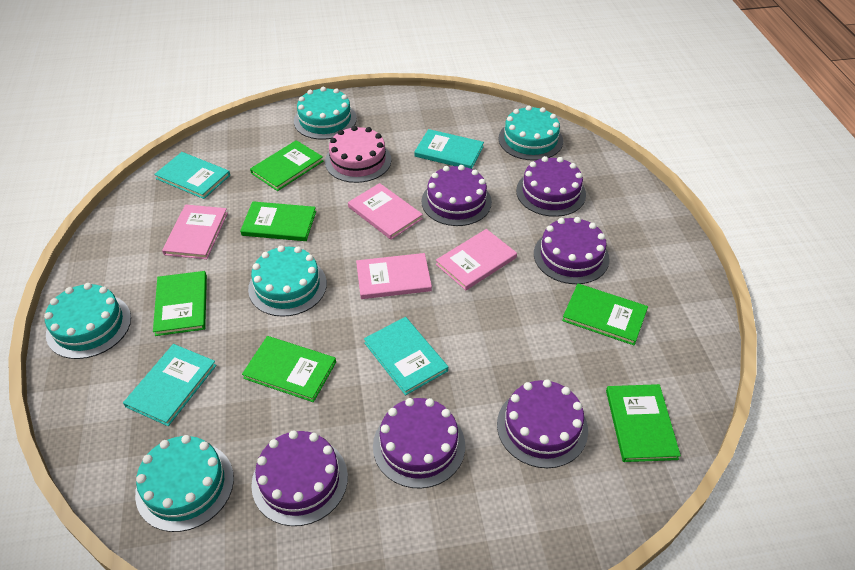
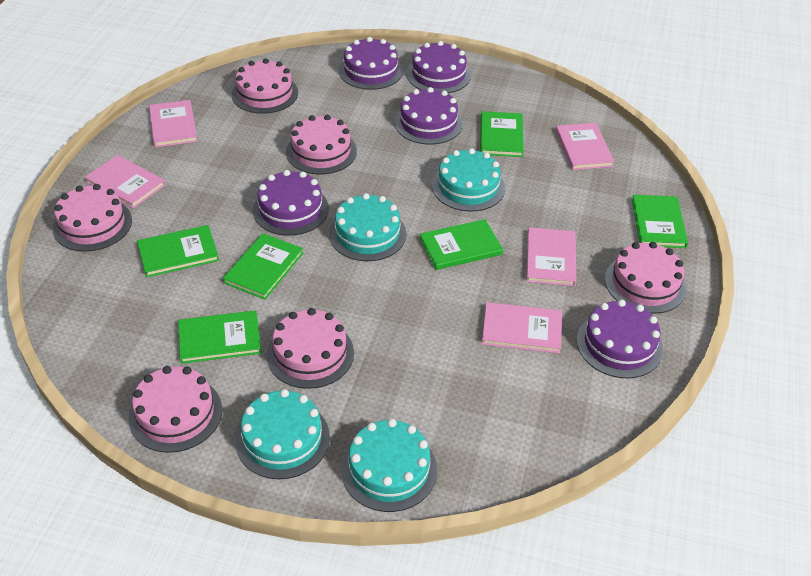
pink book: [162,205,228,259] [348,183,423,240] [356,253,432,299] [436,229,517,290] = 4 -> [84,155,166,209] [149,100,198,148] [482,302,562,353] [526,227,576,286] [555,123,614,170] = 5
pink cake: [325,126,391,183] = 1 -> [52,184,132,252] [128,366,222,453] [231,59,298,114] [267,308,354,389] [286,115,357,174] [605,242,686,314] = 6
purple cake: [251,430,348,526] [373,398,465,489] [422,165,492,226] [497,379,588,468] [516,156,586,217] [534,217,610,284] = 6 -> [253,170,329,236] [339,37,403,90] [394,87,463,145] [407,41,471,93] [577,299,663,378] = 5
turquoise book: [123,344,217,426] [154,152,230,199] [364,317,448,395] [414,129,484,169] = 4 -> none = 0
turquoise cake: [44,283,131,359] [135,435,234,532] [248,246,327,317] [294,87,357,140] [499,106,563,161] = 5 -> [235,389,330,479] [329,193,406,261] [341,419,437,512] [432,148,505,211] = 4

